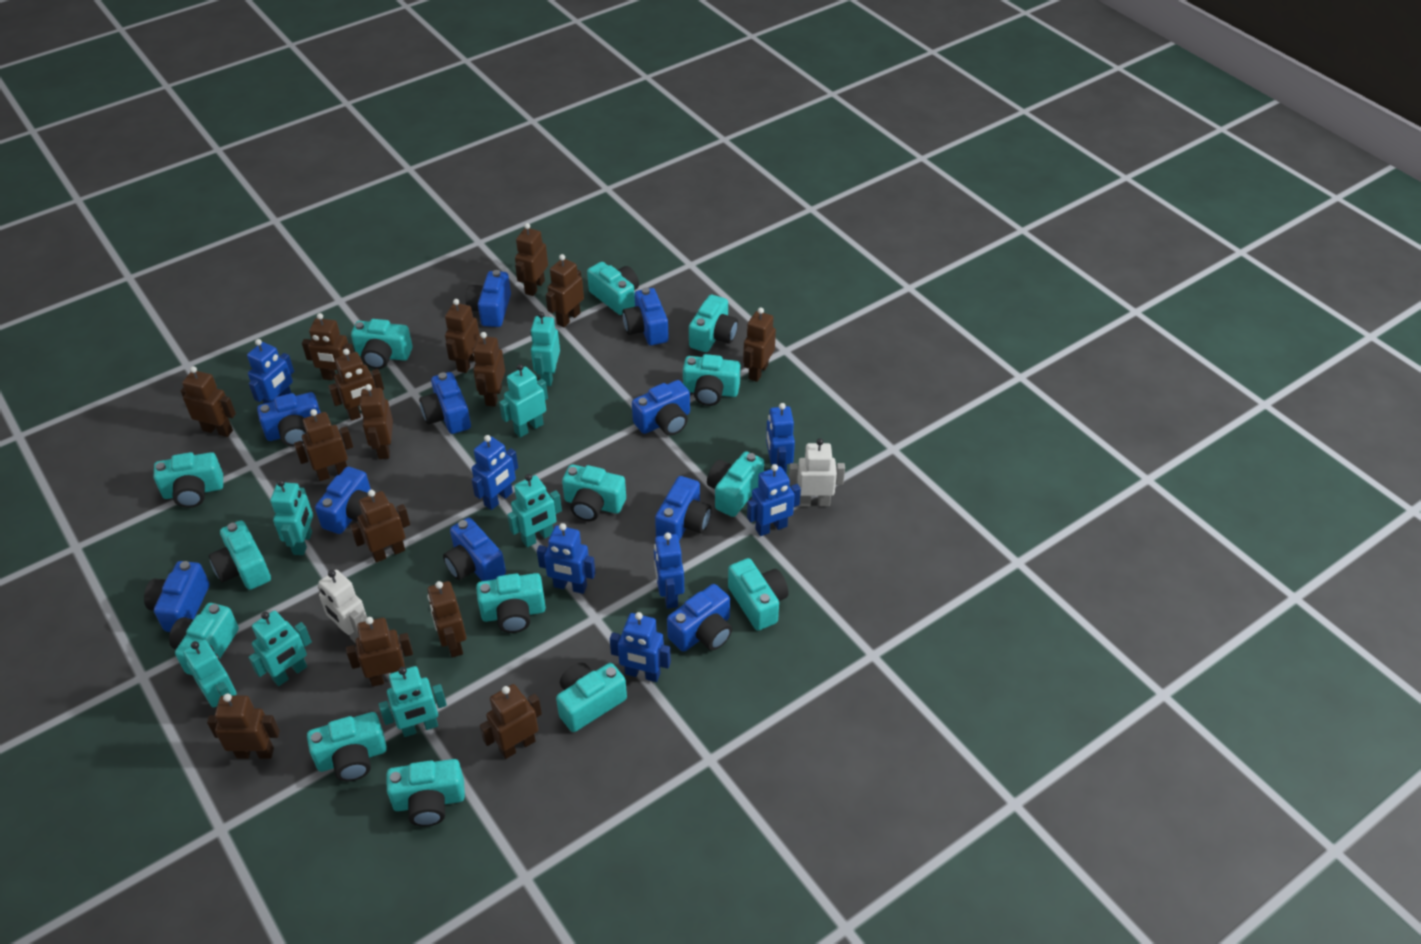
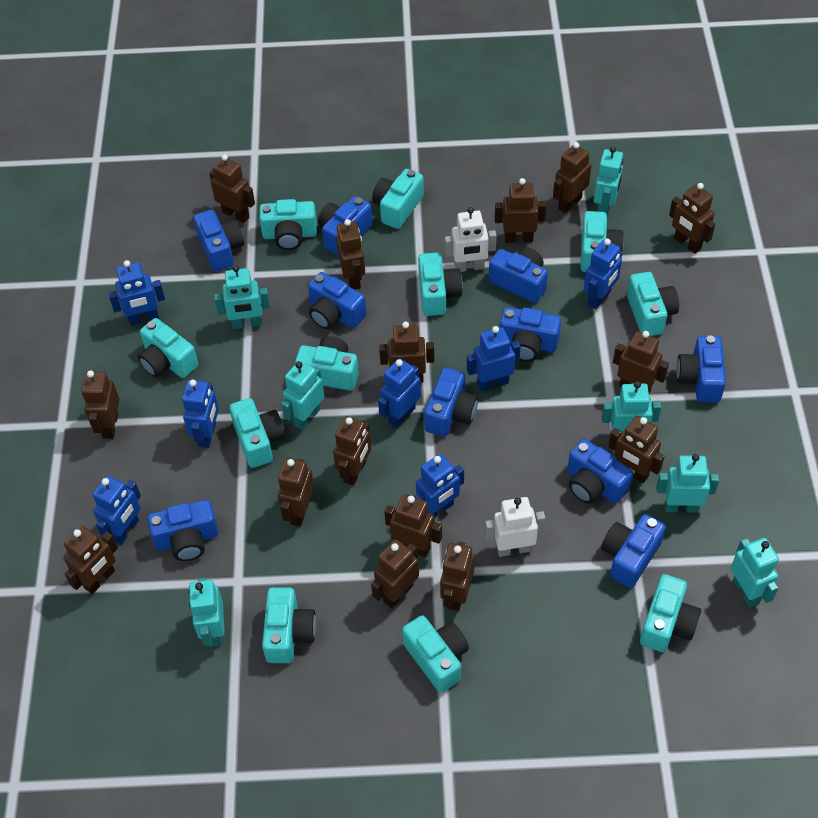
turquoise camera: [154,452,223,508] [169,603,239,675] [209,521,271,590] [307,712,387,781] [351,319,413,369] [387,759,465,827] [476,573,546,633] [556,663,627,732] [562,464,626,521] [587,262,639,315] [683,354,740,406] [689,295,738,352] [707,451,764,517] [728,558,789,631] = 14 -> [138,318,198,378] [229,398,285,468] [259,199,317,250] [262,587,316,663] [295,336,359,391] [372,169,424,229] [402,615,469,692] [418,253,463,316] [580,211,624,272] [627,272,679,336] [640,574,701,652] = 11

